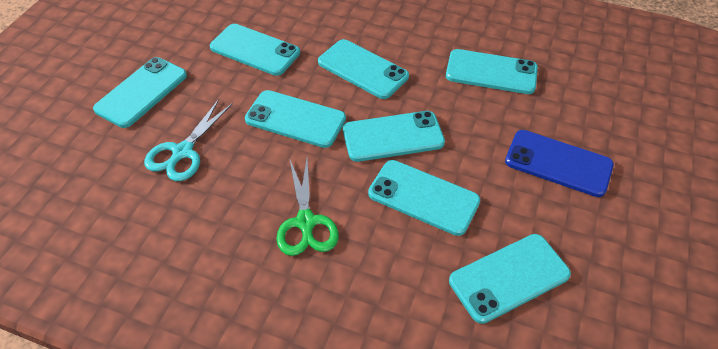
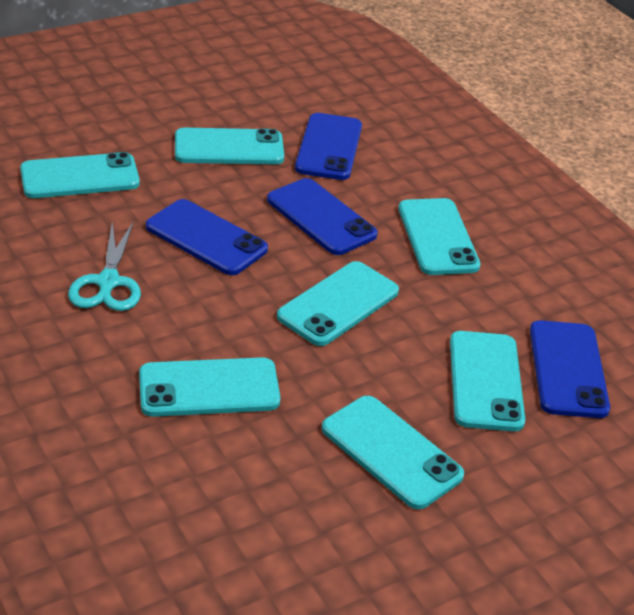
blue phone: [505,130,614,197] = 1 -> [146,199,268,275] [267,178,378,255] [295,113,362,180] [530,320,610,418] = 4
green scissors: [276,159,339,256] = 1 -> none = 0
turquoise phone: [93,57,187,128] [210,24,300,76] [245,90,346,148] [318,39,409,99] [343,111,445,162] [368,160,480,236] [446,49,538,94] [449,234,571,324] = 8 -> [20,152,140,198] [139,357,281,417] [175,128,284,165] [277,261,399,346] [322,396,464,509] [398,198,481,275] [450,331,526,431] = 7

